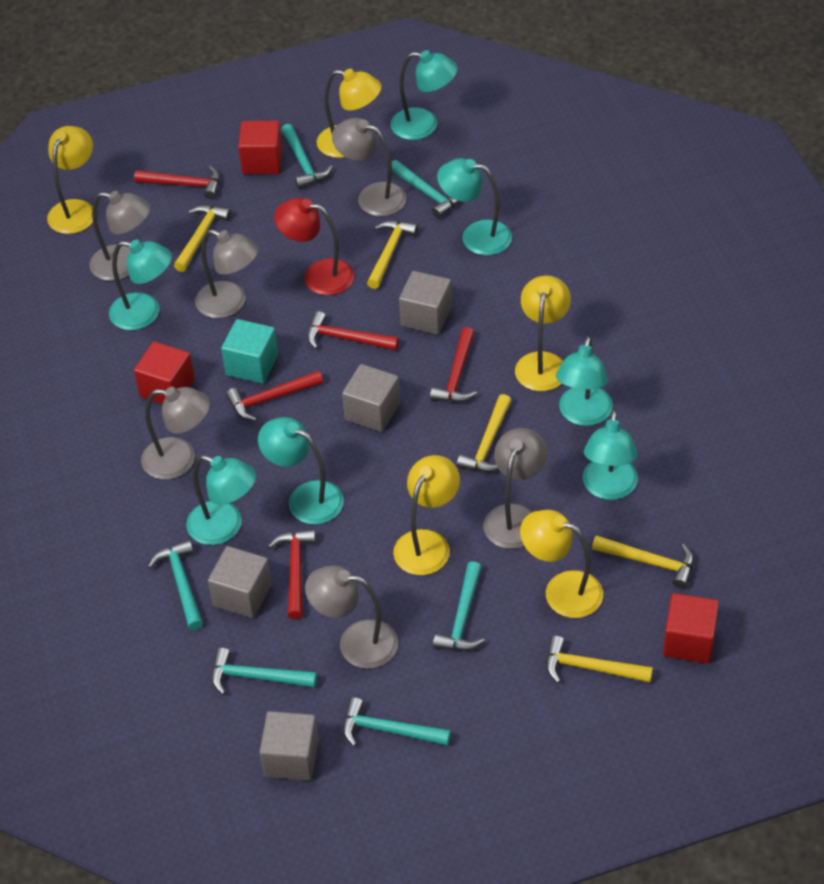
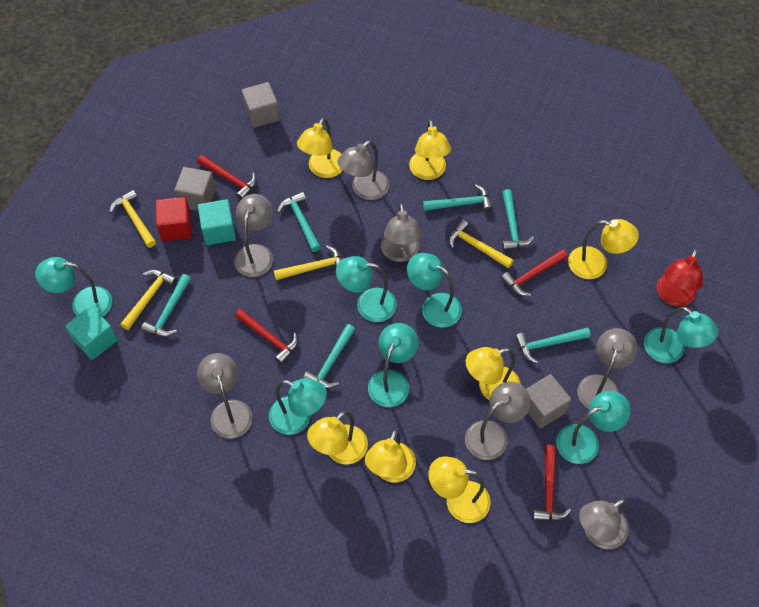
grey cube: [208,546,272,618] [259,711,319,781] [342,364,400,432] [399,271,452,335] = 4 -> [174,167,216,211] [242,82,280,128] [526,374,571,429] = 3
grey lamp: [89,191,150,281] [141,387,210,480] [195,229,259,318] [305,565,398,669] [332,118,407,216] [483,428,548,549] = 6 -> [197,353,253,439] [234,194,273,277] [337,140,389,200] [381,203,422,262] [465,382,531,460] [577,328,638,409] [579,498,629,549] = 7
red cube: [134,341,195,404] [238,121,283,174] [663,593,719,664] = 3 -> [155,197,192,241] = 1
red hammer: [134,166,220,199] [226,371,323,421] [268,529,316,619] [307,311,399,351] [430,327,477,403] = 5 -> [197,155,257,200] [235,309,298,365] [501,249,568,296] [533,445,571,521] = 4
turquoise cube: [221,319,278,384] = 1 -> [65,306,117,360] [198,199,236,245] = 2
yellow hammer: [174,205,231,272] [367,220,418,289] [457,394,512,473] [546,636,653,683] [592,535,694,589] = 5 -> [109,190,156,248] [120,270,177,330] [274,246,342,280] [449,219,514,269] = 4
yellow lamp: [47,126,93,234] [317,69,382,158] [393,455,460,575] [515,276,571,391] [520,510,603,618] = 5 -> [297,118,343,178] [307,411,368,465] [365,429,416,483] [409,120,451,180] [429,456,491,523] [466,347,520,400] [568,219,639,279] = 7

